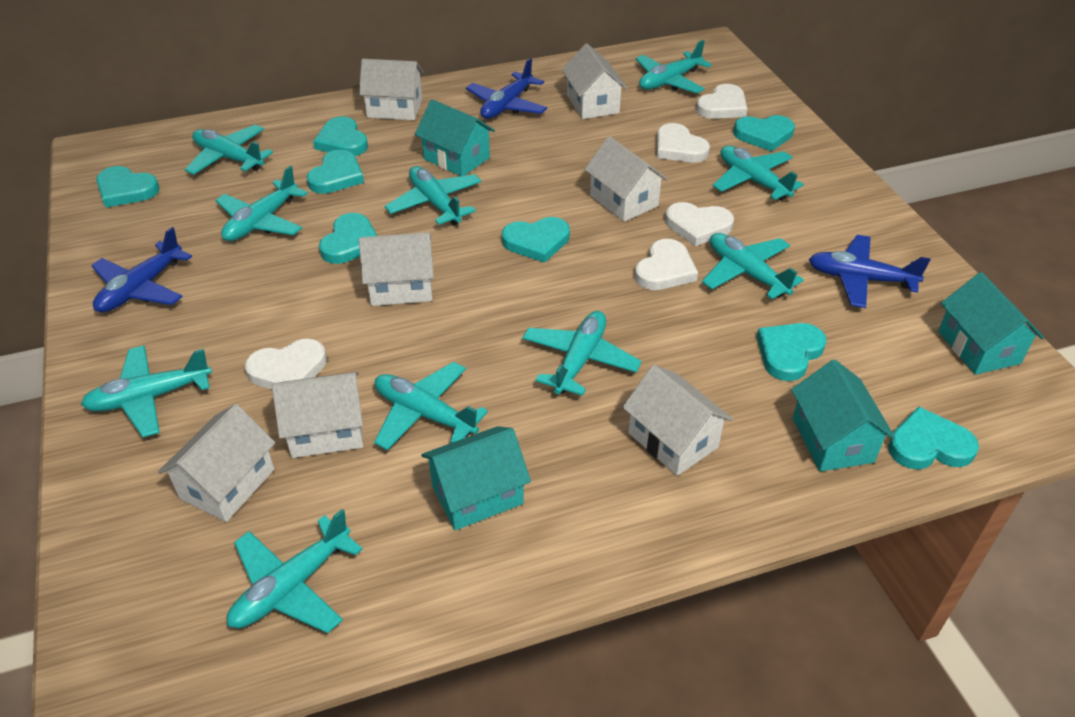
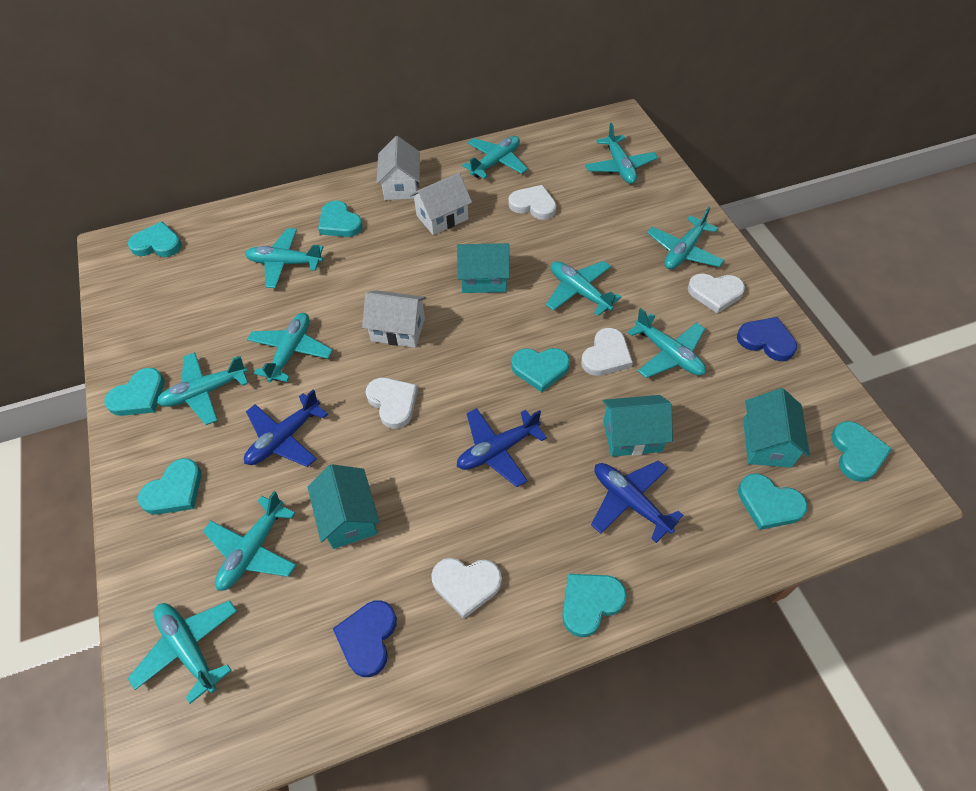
blue heart: none = 0 -> [333,600,397,677] [737,317,797,361] = 2
white house: [158,404,275,522] [272,372,363,458] [359,59,424,120] [359,232,434,306] [562,44,627,119] [584,136,668,222] [622,365,733,476] = 7 -> [362,290,426,348] [376,136,420,200] [410,173,472,235] = 3

